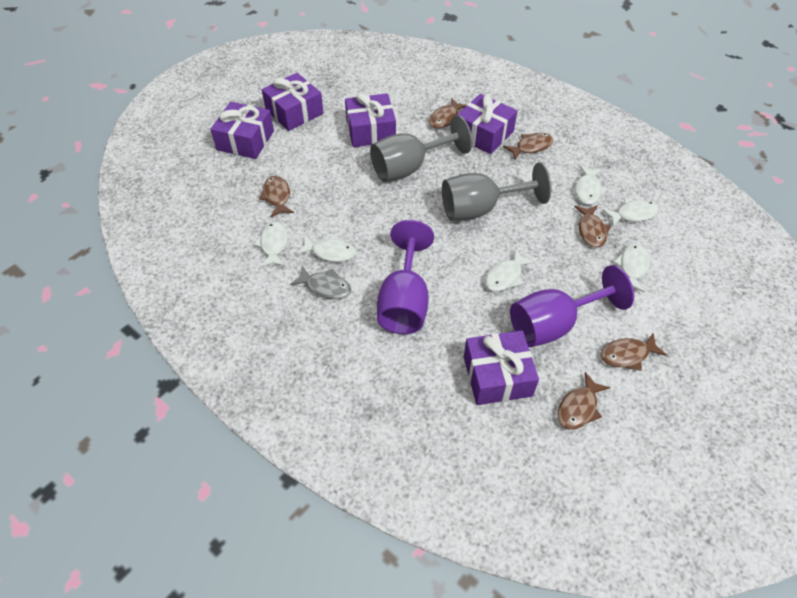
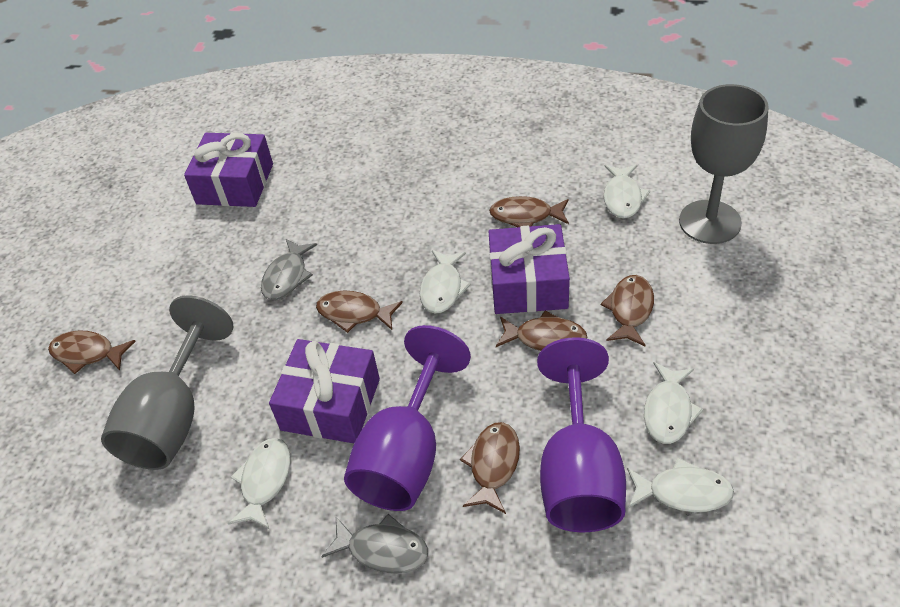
grey fish: [290,266,351,299] = 1 -> [261,239,317,300] [321,514,428,574] = 2
purple gift: [210,102,274,159] [262,73,323,131] [345,93,396,147] [457,94,517,154] [464,330,539,405] = 5 -> [184,132,273,207] [269,339,380,443] [489,224,570,314] = 3
white fish: [254,221,288,267] [296,235,356,262] [485,249,535,291] [575,165,608,205] [602,199,659,227] [614,244,650,293] = 6 -> [228,438,291,529] [420,250,471,314] [604,165,650,219] [627,458,734,512] [644,362,703,444] = 5

